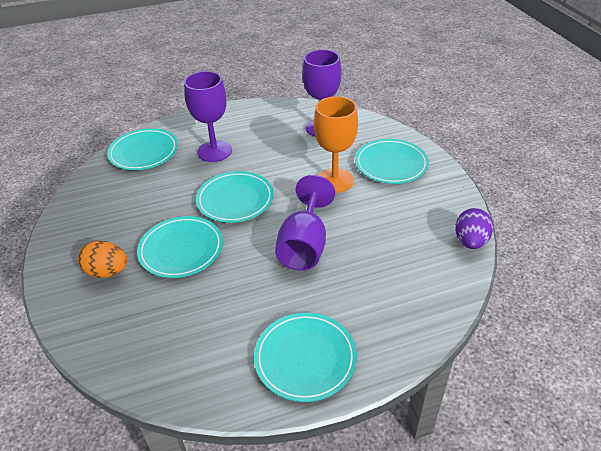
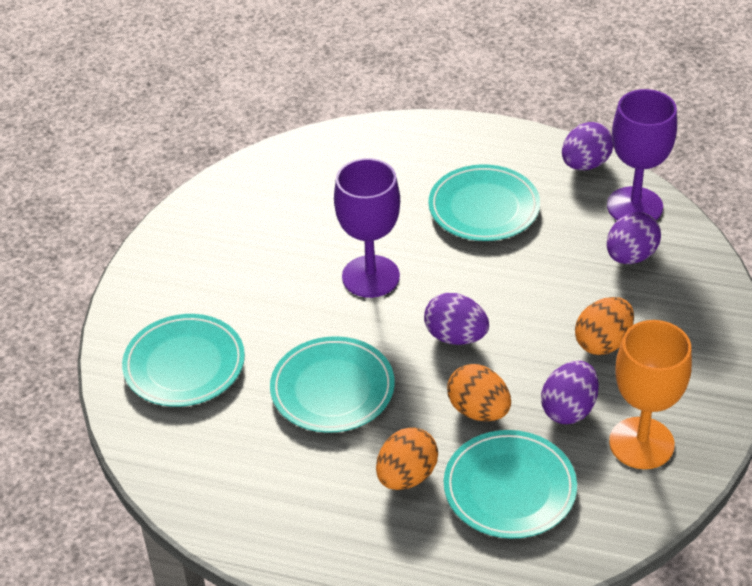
orange egg: [78,241,127,278] = 1 -> [376,427,438,490] [447,364,511,421] [575,297,634,355] = 3
purple egg: [455,208,493,249] = 1 -> [424,293,489,345] [541,361,599,424] [562,122,613,170] [607,212,661,264] = 4
purple goblet: [184,71,232,162] [275,175,335,271] [302,49,341,137] = 3 -> [334,158,400,298] [607,89,677,220] = 2
turquoise plate: [107,128,178,170] [137,216,223,278] [196,171,274,223] [254,313,357,402] [355,139,429,184] = 5 -> [122,314,245,407] [270,336,395,433] [428,164,540,241] [444,430,577,539] = 4

